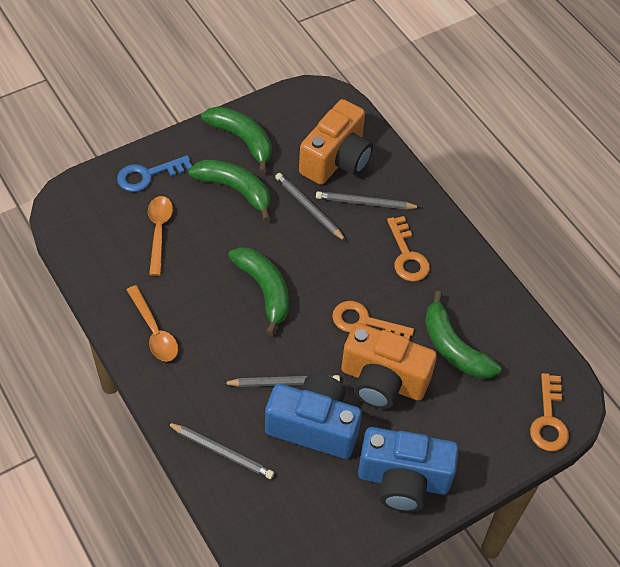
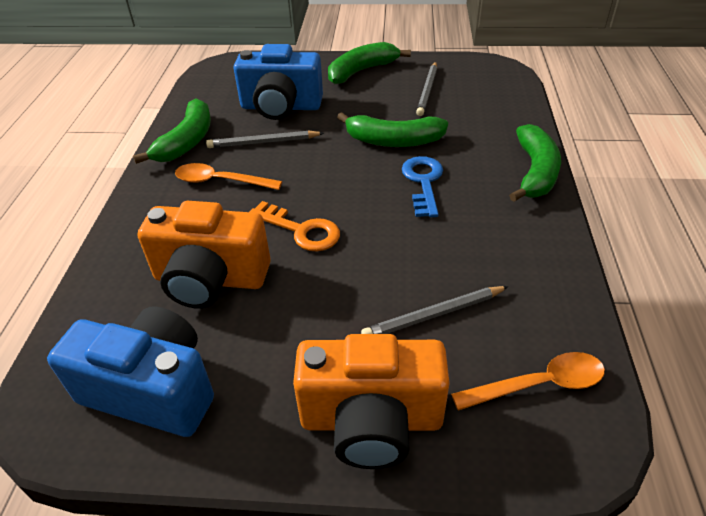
grey pencil: [166,422,274,479] [222,375,340,387] [275,173,346,241] [316,191,421,209] = 4 -> [206,130,324,148] [361,286,509,334] [416,62,437,116] = 3
orange key: [332,301,414,339] [387,216,430,282] [530,373,569,451] = 3 -> [250,201,340,251] = 1

